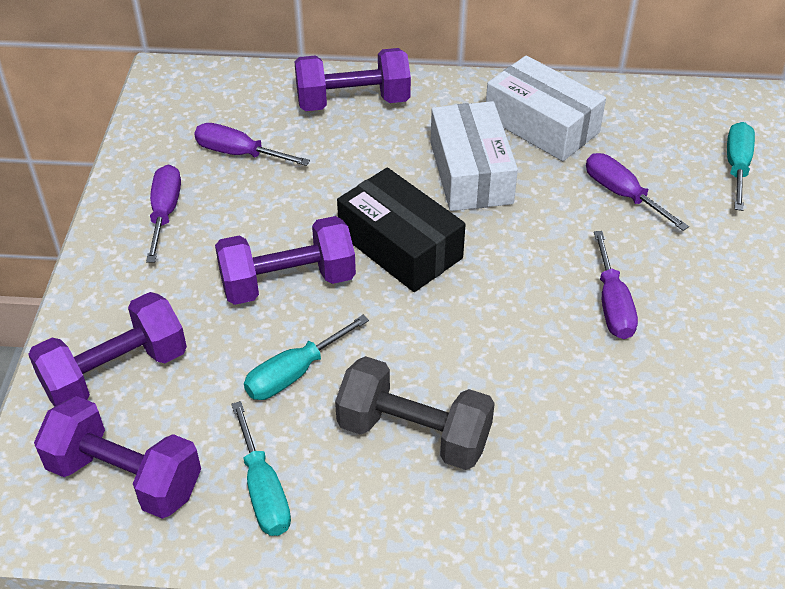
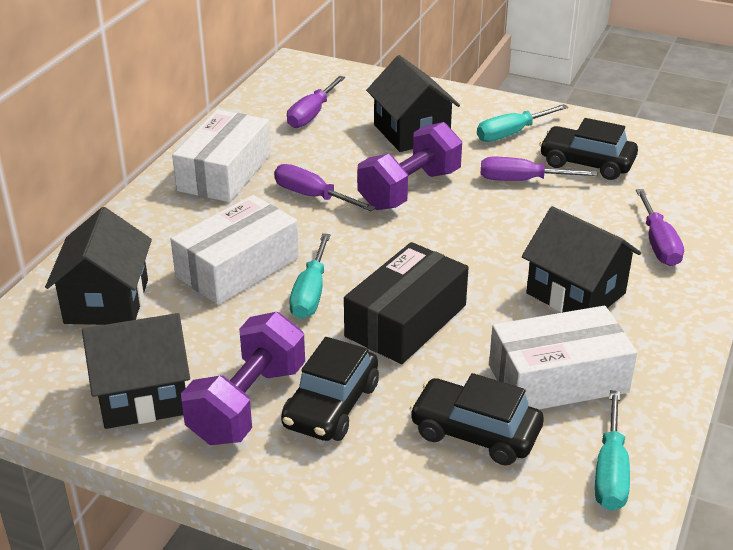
black car: none = 0 -> [281,337,379,441] [410,373,544,466] [539,118,638,180] = 3
black house: none = 0 -> [45,207,152,325] [82,313,190,429] [366,55,460,152] [522,206,641,313] = 4
grey dumbbell: [335,356,495,470] = 1 -> none = 0
purple dumbbell: [28,292,187,407] [34,396,201,519] [215,216,356,305] [294,48,411,111] = 4 -> [181,312,305,445] [357,122,462,210] = 2
white box: [430,101,518,211] [486,55,606,161] = 2 -> [171,195,299,305] [172,109,271,202] [489,306,637,410] = 3

